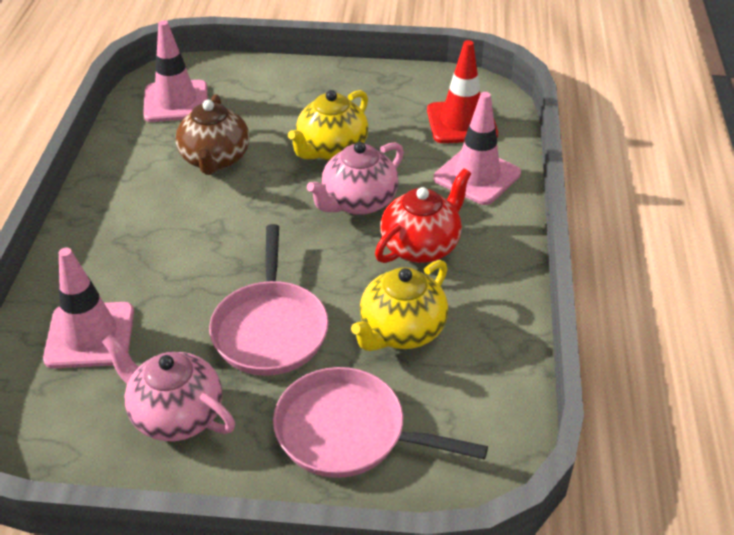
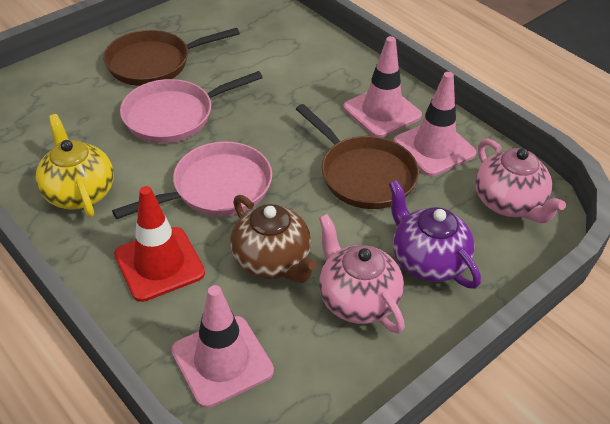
brown pan: none = 0 -> [103,28,240,86] [296,104,419,209] = 2
purple teapot: none = 0 -> [389,180,481,289] = 1
red teapot: [375,169,471,263] = 1 -> none = 0
yellow teapot: [288,90,368,161] [351,260,448,351] = 2 -> [35,114,114,217] = 1

